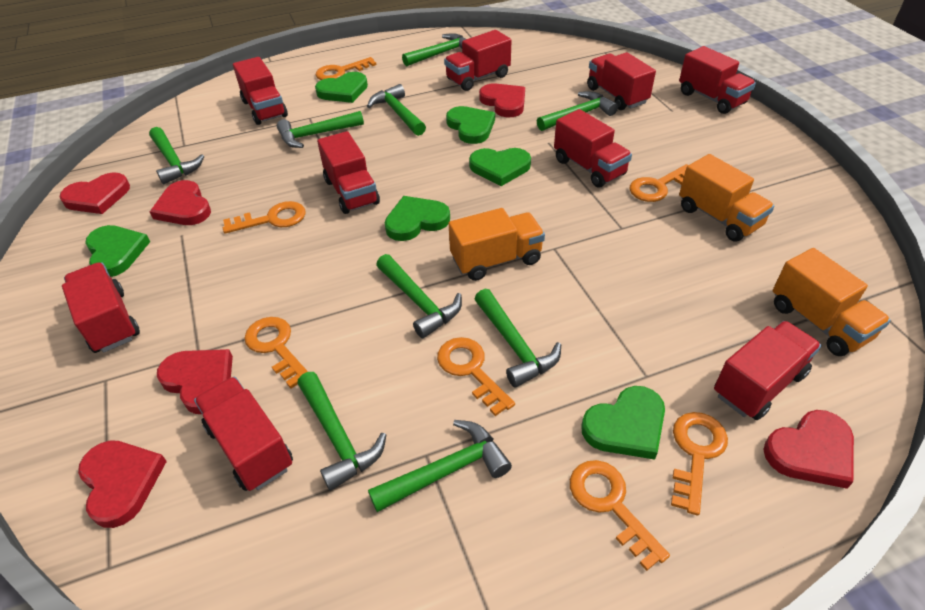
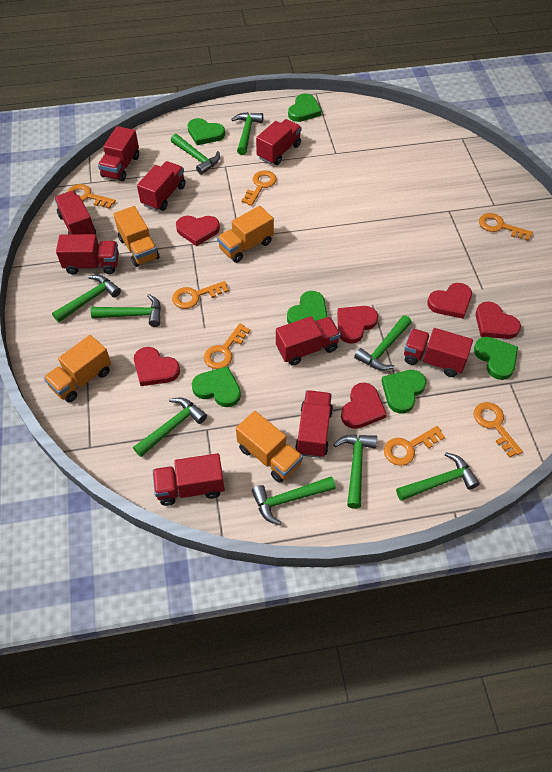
orange truck: [448,208,545,281] [679,154,774,241] [773,248,891,356] = 3 -> [44,335,111,403] [113,206,160,267] [217,206,274,263] [236,411,303,483] = 4

